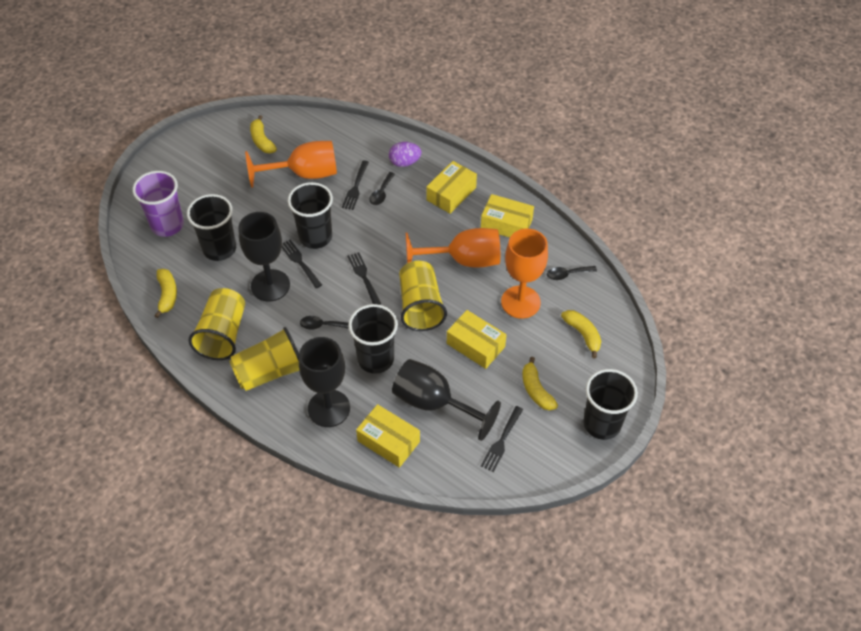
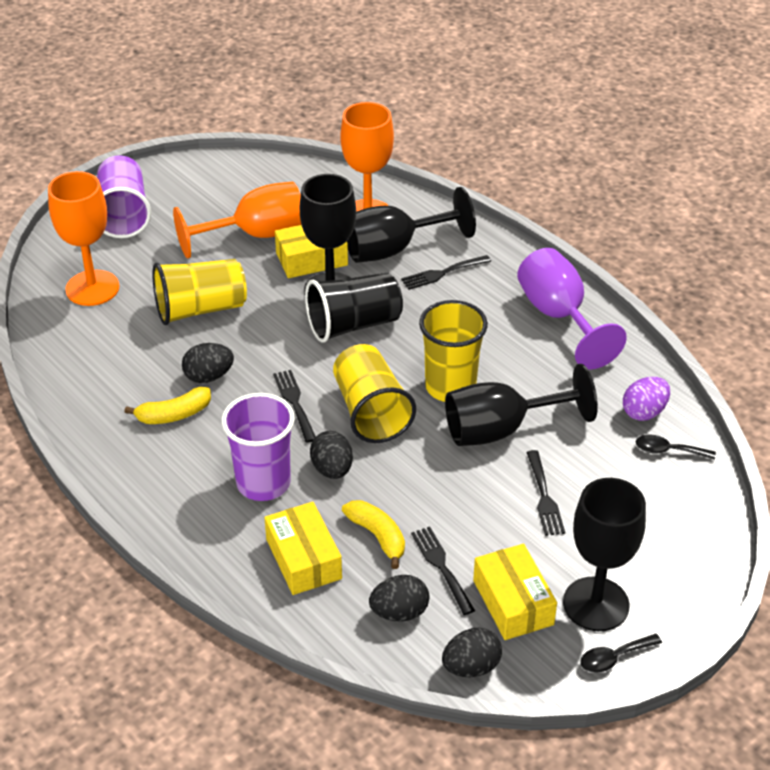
black cup: [187,194,236,261] [288,182,333,249] [348,304,398,374] [583,369,638,440] = 4 -> [305,273,403,343] = 1
black egg: none = 0 -> [182,343,234,383] [310,431,353,479] [369,575,429,621] [442,628,502,677] = 4
black goblet: [238,212,290,302] [299,337,350,427] [392,359,501,441] = 3 -> [300,174,356,295] [347,187,476,263] [445,364,598,446] [563,478,646,631] = 4
black spoon: [300,316,349,330] [369,172,395,205] [547,266,597,280] = 3 -> [580,634,662,673] [636,434,716,460] = 2
purple cup: [132,171,184,237] = 1 -> [97,155,151,238] [221,393,295,501] = 2
purple goblet: none = 0 -> [517,248,627,370] = 1
yellow banana: [154,269,177,318] [250,115,277,153] [522,357,558,411] [561,310,601,358] = 4 -> [124,387,211,424] [342,500,405,569] = 2
yellow box: [356,404,420,468] [426,161,477,214] [447,310,507,369] [481,194,534,238] = 4 -> [264,502,342,595] [275,225,348,278] [473,544,557,640] = 3

